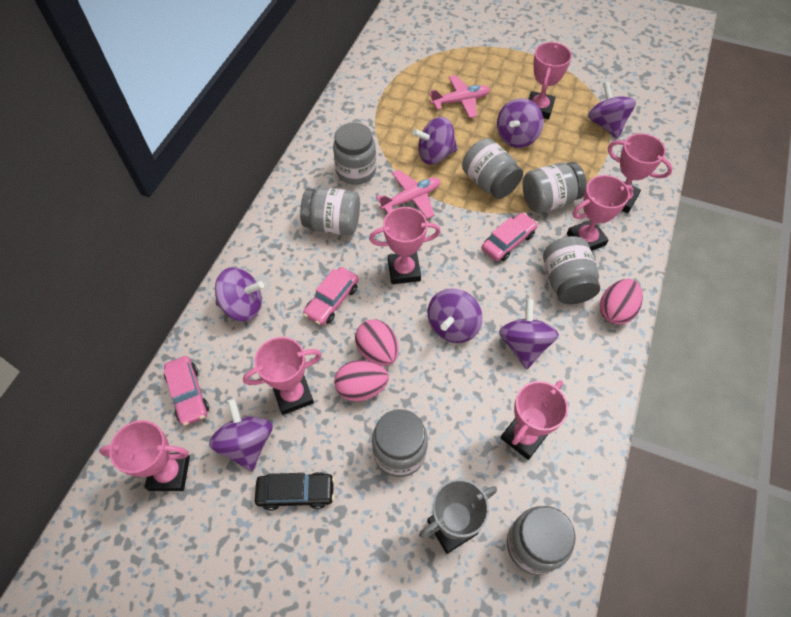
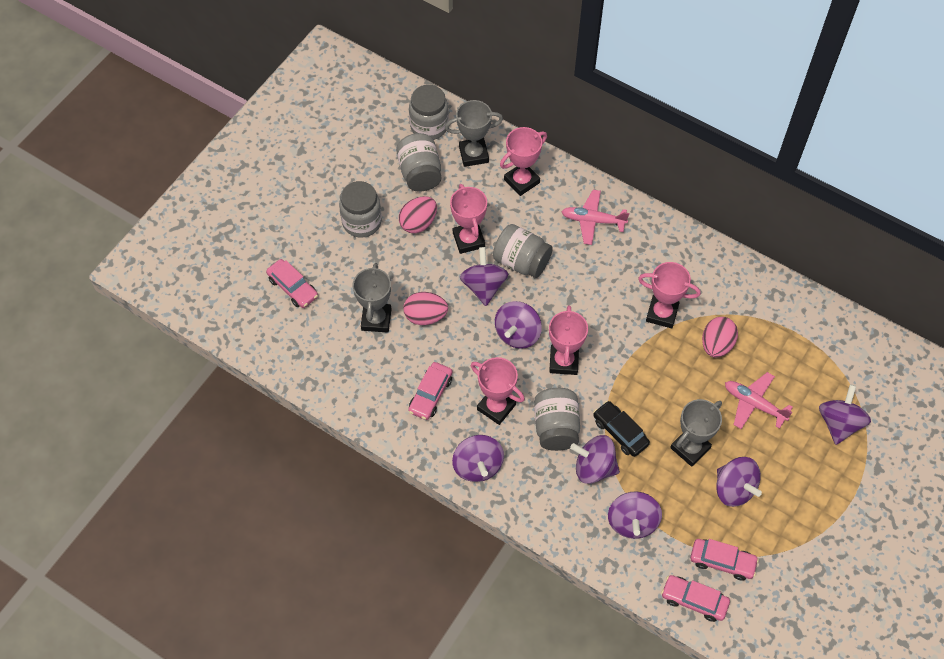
grey jar: [300,187,360,235] [333,122,376,185] [372,409,428,477] [462,138,523,199] [507,506,575,575] [522,162,587,213] [543,236,600,304] = 7 -> [339,181,382,238] [396,133,441,192] [409,85,449,140] [493,224,553,278] [534,388,580,451] = 5
grey trophy: [419,479,497,554] = 1 -> [353,263,391,332] [445,100,503,167] [670,399,722,467] = 3
pink car: [164,356,209,426] [303,267,359,326] [482,212,538,261] = 3 -> [266,259,318,308] [408,362,452,420] [661,575,730,622] [690,539,759,581] = 4
pink trophy: [99,420,190,491] [243,337,322,415] [369,207,441,284] [501,380,568,460] [529,42,572,119] [567,175,634,251] [608,133,673,213] = 7 -> [450,184,487,254] [471,357,525,425] [500,127,547,196] [549,305,588,375] [638,262,701,328] = 5

